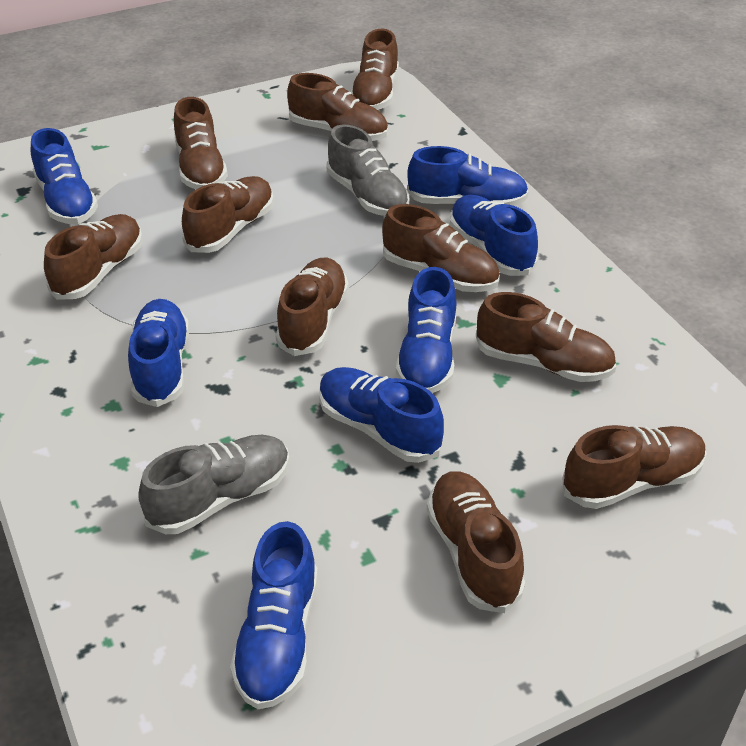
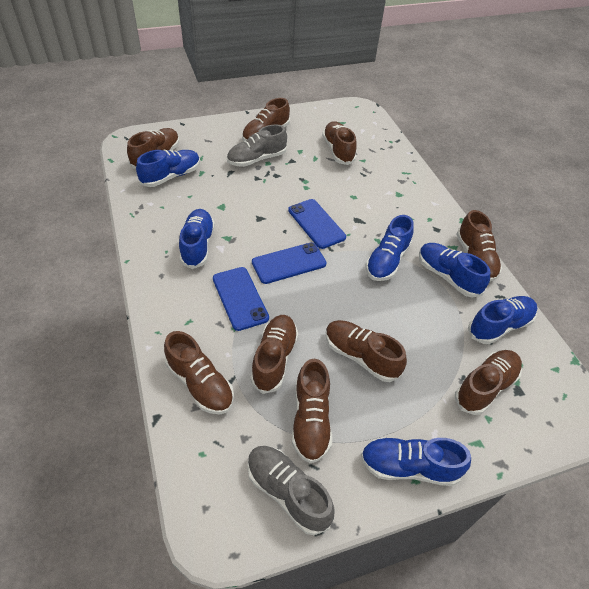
blue phone: none = 0 -> [213,267,269,331] [252,242,327,284] [288,199,346,249] = 3
blue shoe: [31,128,98,224] [128,299,189,407] [230,521,318,709] [319,367,444,463] [396,267,456,393] [407,146,529,206] [450,195,538,276] = 7 -> [136,149,200,187] [179,209,215,269] [360,437,471,486] [366,215,414,281] [419,243,490,298] [468,296,537,344] = 6
brown shoe: [44,214,143,300] [174,97,228,189] [182,176,274,253] [275,258,349,356] [287,73,388,141] [351,29,399,110] [382,204,500,292] [427,471,525,613] [476,292,616,382] [563,425,707,509] = 10 -> [127,128,179,169] [164,331,234,414] [242,98,290,141] [250,315,298,394] [292,359,332,463] [322,121,357,165] [326,320,407,382] [455,350,522,415] [456,210,502,282] = 9

